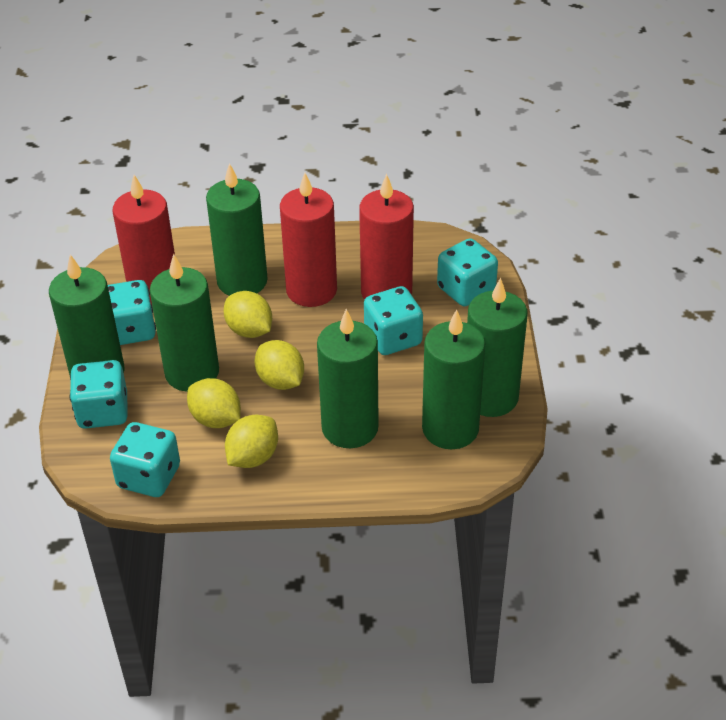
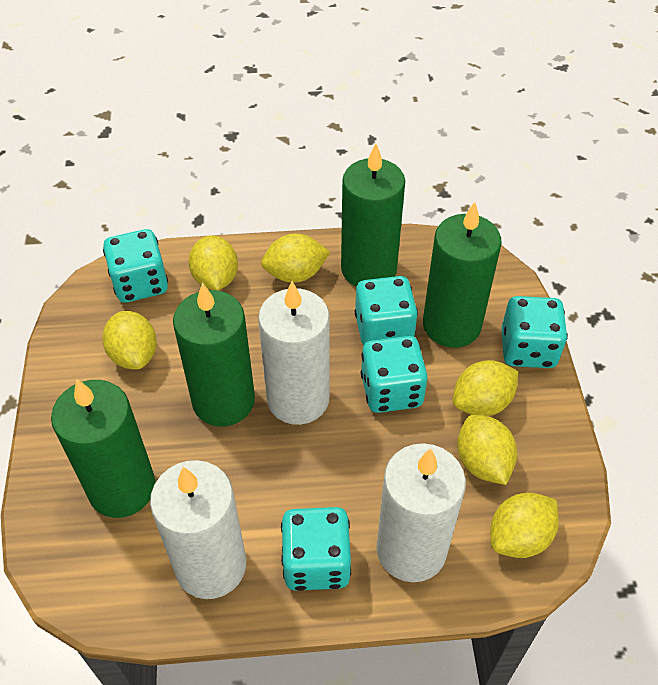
green candle: [49,254,125,375] [150,254,219,392] [206,163,268,296] [317,309,379,448] [422,309,485,449] [467,278,527,417] = 6 -> [51,379,155,518] [173,283,255,426] [341,144,405,287] [423,202,501,348] = 4
red candle: [113,175,175,308] [280,173,337,307] [359,174,414,300] = 3 -> none = 0
white candle: none = 0 -> [150,460,246,599] [258,281,330,425] [376,443,466,582] = 3
yellow lemon: [187,378,241,428] [223,291,272,338] [225,415,278,468] [254,340,304,390] = 4 -> [102,311,157,370] [189,236,238,290] [261,234,330,283] [453,360,518,416] [457,414,517,485] [490,493,559,558] = 6

